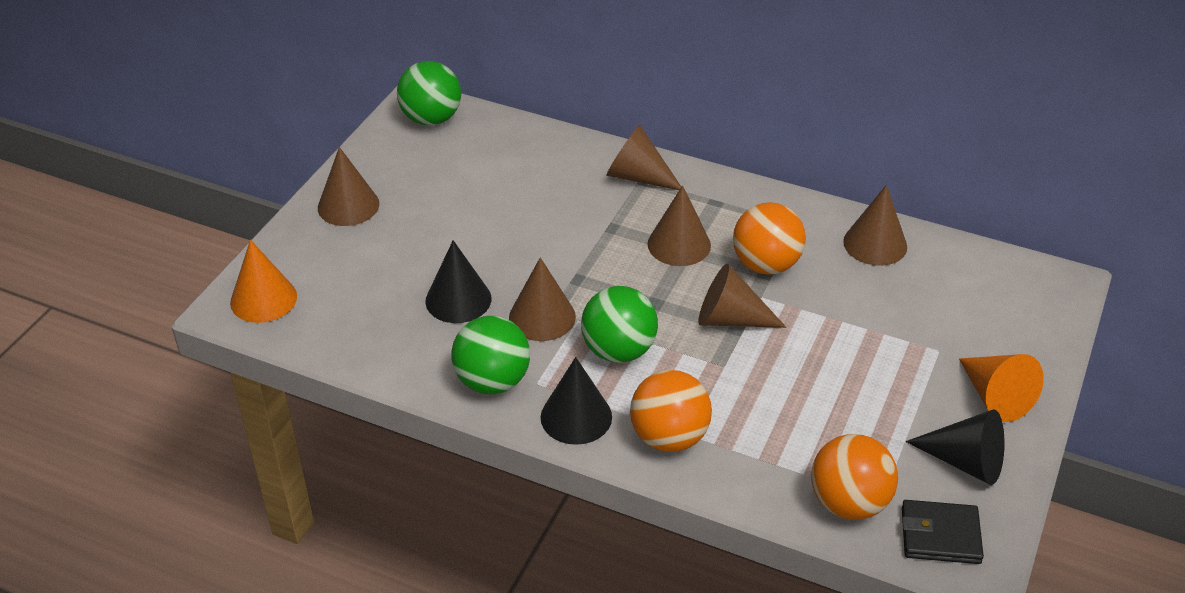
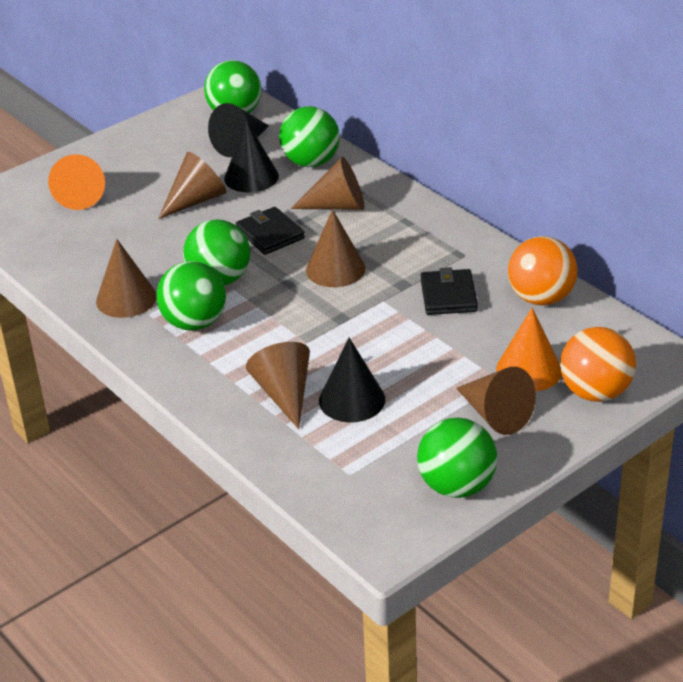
black wallet: [902,500,984,564] = 1 -> [236,207,305,255] [421,267,478,315] = 2
green ball: [397,61,461,125] [451,316,530,394] [581,286,658,363] = 3 -> [157,261,226,331] [183,220,250,285] [204,60,262,113] [279,106,340,167] [417,418,497,498] = 5
orange ball: [630,370,712,452] [733,202,806,275] [811,434,898,520] = 3 -> [508,236,578,306] [560,327,636,402] = 2

